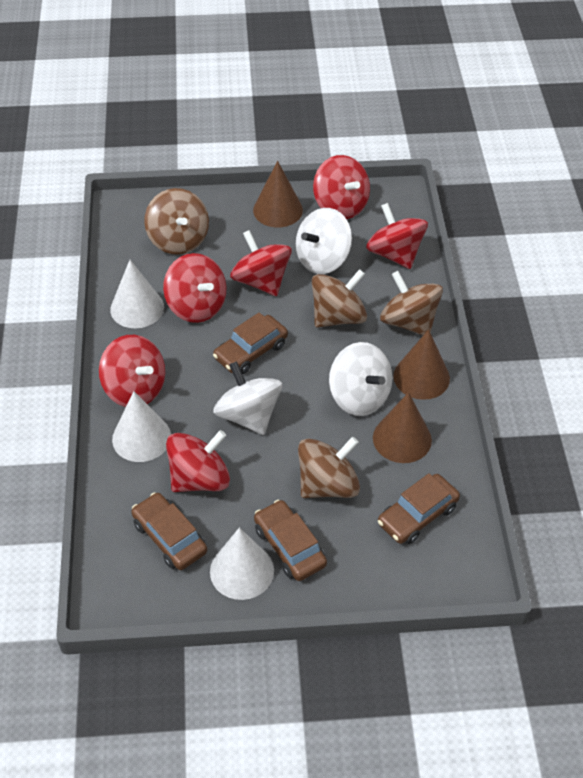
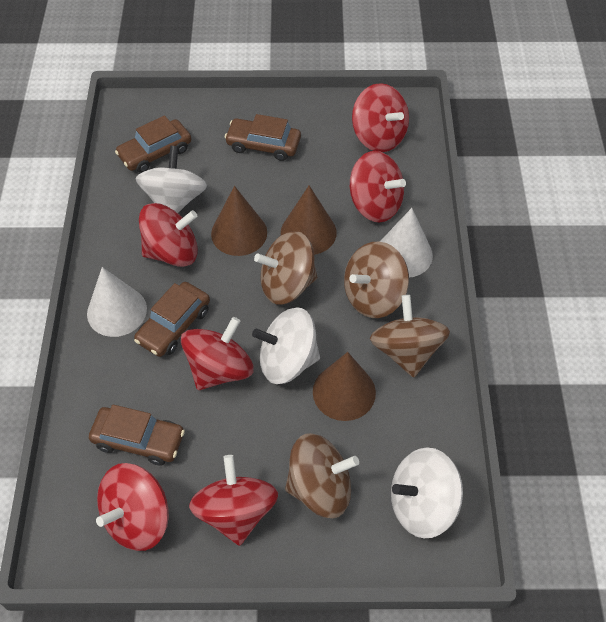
white cone: [110,260,164,328] [112,391,171,462] [210,528,274,600] = 3 -> [87,267,147,337] [380,208,433,278] = 2

